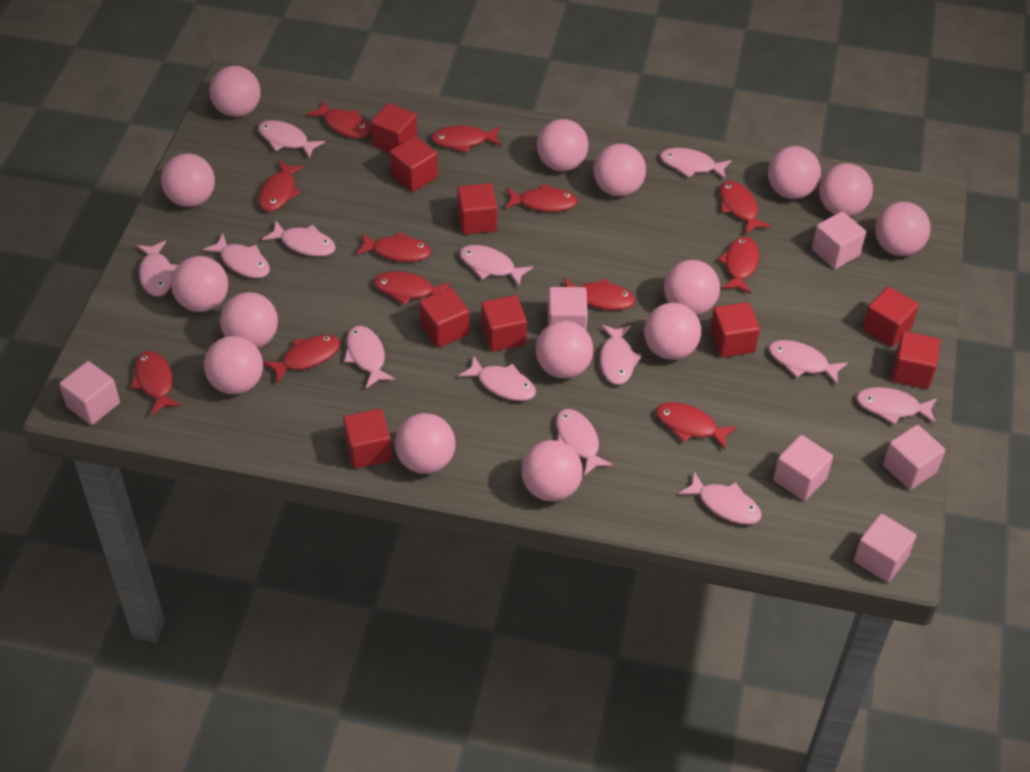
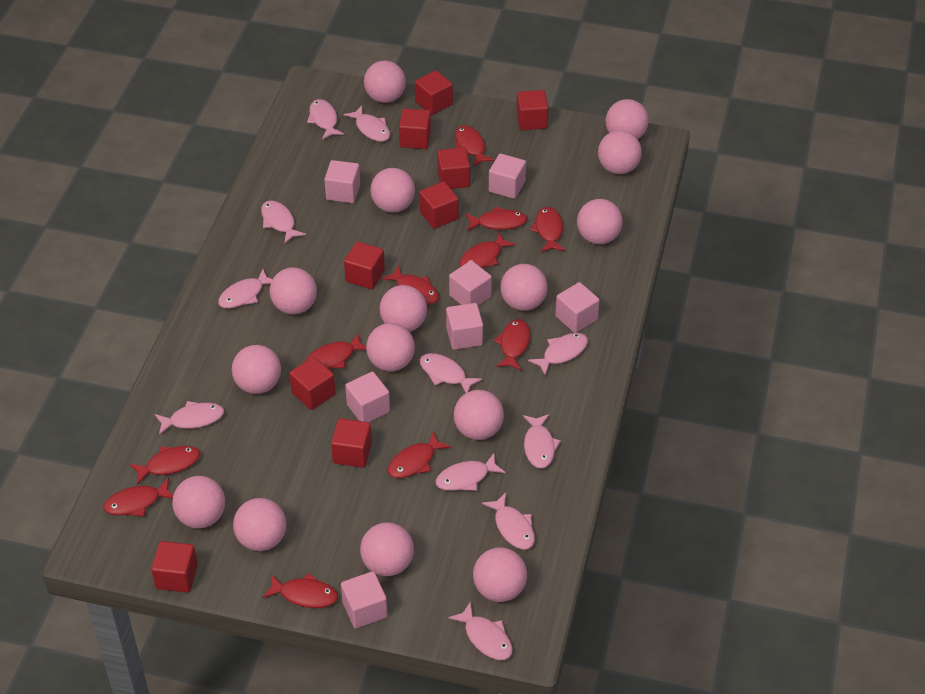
pink cube: [59,361,120,425] [548,287,588,330] [773,435,833,501] [812,211,866,269] [854,514,916,582] [883,425,945,490] = 6 -> [324,160,360,203] [341,571,388,629] [345,372,390,422] [446,303,483,350] [449,261,492,305] [489,153,526,199] [555,282,600,333] = 7
pink fish: [137,240,178,297] [203,234,270,278] [258,120,325,159] [262,221,336,257] [344,326,395,388] [458,356,536,401] [459,245,533,287] [556,409,613,476] [600,325,642,385] [660,148,732,180] [678,472,762,524] [769,340,848,385] [856,387,937,425] = 13 -> [155,401,224,435] [218,269,273,309] [261,200,306,244] [307,99,344,140] [344,106,390,142] [420,353,482,393] [435,453,506,491] [448,602,513,660] [482,493,535,550] [523,414,561,469] [528,333,588,375] = 11
red fish: [131,351,181,415] [258,160,305,212] [263,335,340,383] [307,100,370,139] [355,232,431,262] [374,271,451,305] [431,125,501,153] [505,184,578,212] [564,277,635,310] [656,402,737,450] [718,237,759,294] [720,181,771,234] = 12 -> [103,478,173,516] [129,446,200,485] [262,573,338,608] [305,333,366,369] [381,265,439,305] [388,432,451,478] [455,125,494,167] [460,233,516,268] [465,207,527,231] [494,319,530,370] [530,207,565,252] = 11

